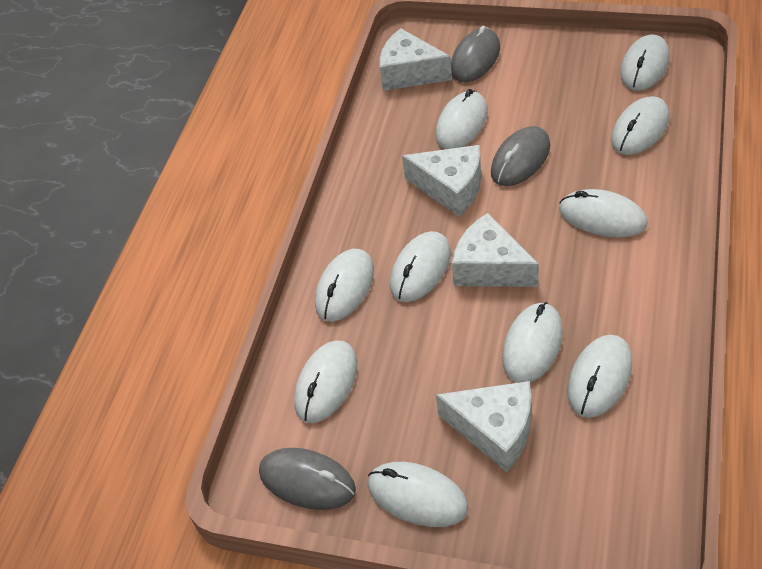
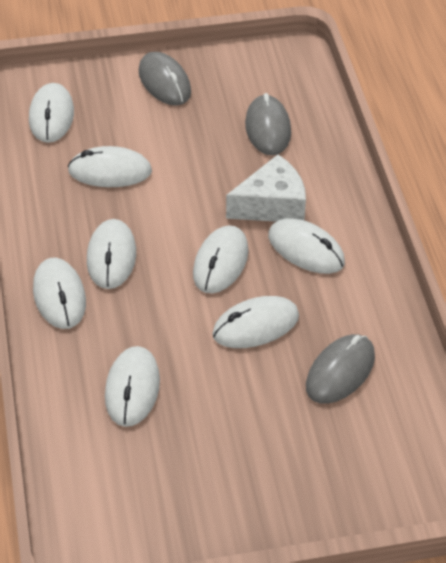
white cheese: [379,28,452,91] [402,145,481,216] [436,381,531,472] [452,213,539,287] = 4 -> [226,155,306,222] = 1
white mouse: [294,341,357,423] [315,249,374,322] [368,462,469,527] [390,231,451,302] [436,89,488,149] [502,302,563,383] [559,189,647,238] [568,335,632,418] [611,96,669,155] [620,35,669,91] = 10 -> [29,83,74,143] [33,258,86,329] [68,146,152,187] [87,219,136,289] [105,346,160,427] [193,225,248,293] [212,296,299,348] [268,218,345,274] = 8

